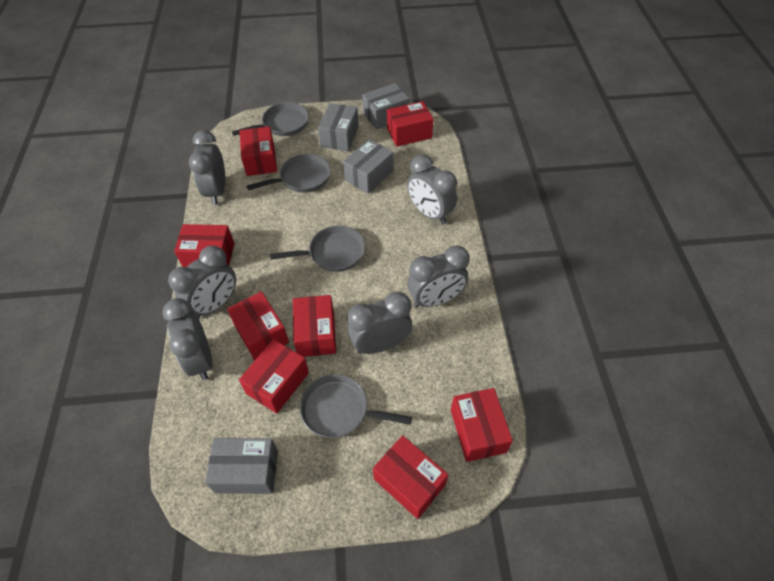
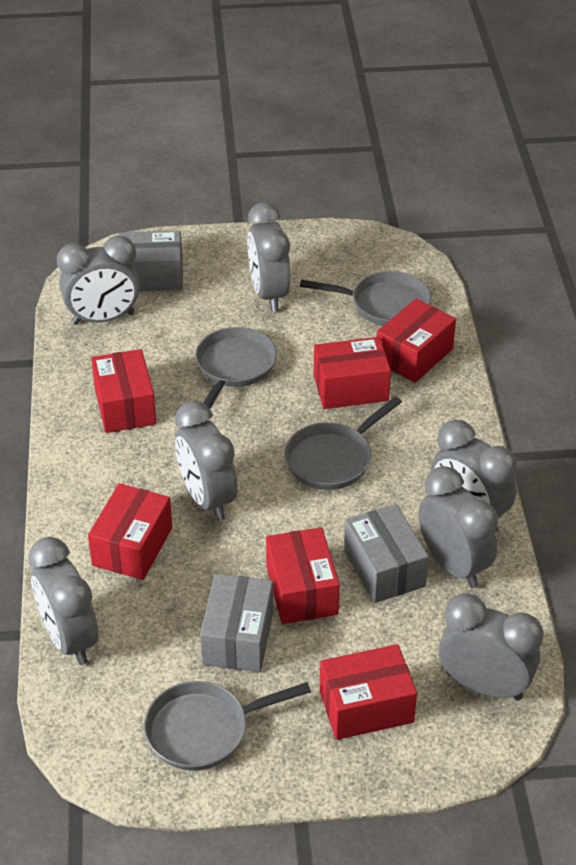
grey box: [205,438,278,494] [318,103,359,151] [343,139,393,194] [362,83,409,130] = 4 -> [118,231,183,291] [200,574,273,672] [344,504,429,603] = 3
grey clock: [162,298,212,380] [168,246,236,319] [189,130,226,205] [347,292,412,354] [407,154,457,224] [407,245,469,308] = 6 -> [28,537,98,665] [57,235,140,325] [175,401,238,521] [247,202,291,312] [418,466,498,588] [431,420,517,533] [439,593,544,701] = 7
red box: [174,224,234,267] [227,291,289,360] [239,339,309,414] [240,126,277,176] [293,295,336,357] [373,435,449,519] [387,101,434,147] [451,388,513,462] = 8 -> [88,483,172,580] [91,349,156,433] [266,527,340,624] [314,337,391,409] [320,644,417,740] [377,298,456,383] = 6

